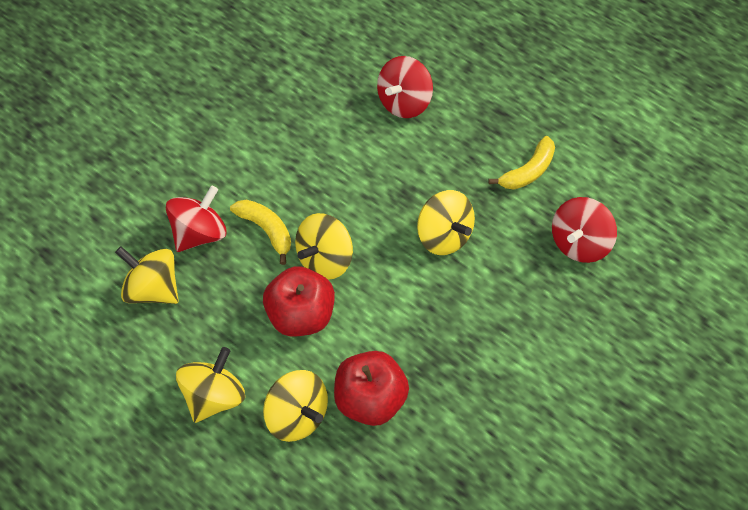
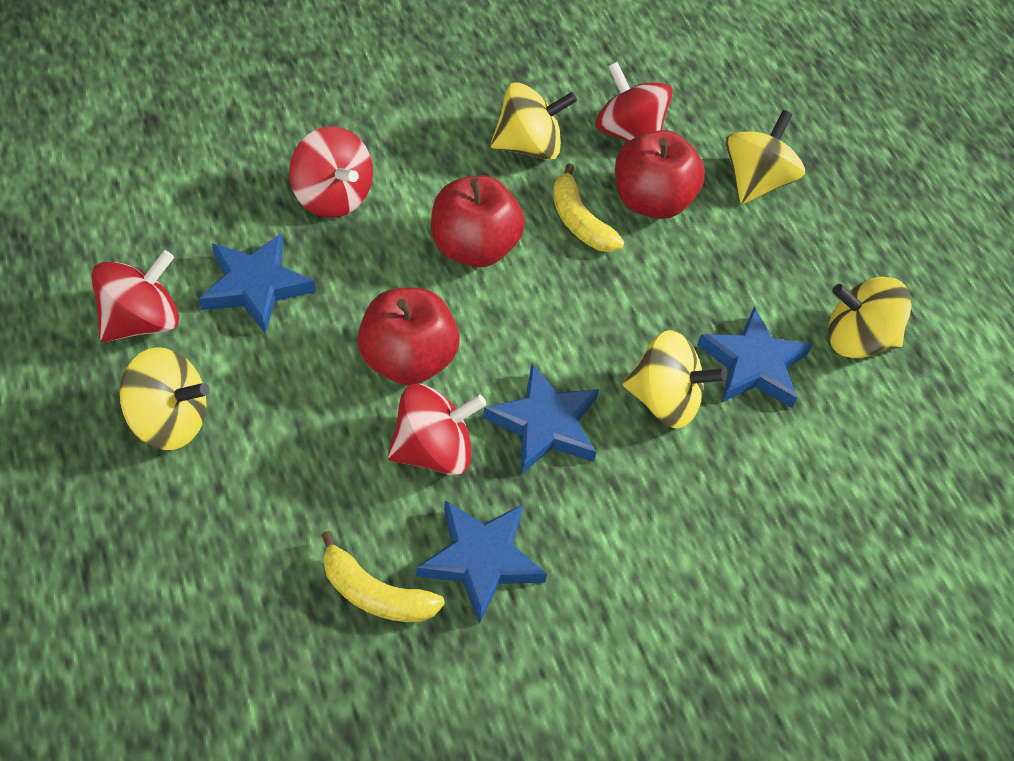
blue star: none = 0 -> [199,233,315,334] [416,500,547,624] [483,364,599,474] [697,307,813,408] = 4
red apple: [263,266,335,336] [334,351,409,426] = 2 -> [357,288,460,385] [431,175,525,267] [615,130,705,219] = 3
red spinning top: [166,186,227,252] [377,56,433,118] [552,197,617,263] = 3 -> [91,250,179,342] [289,126,373,218] [387,384,487,475] [595,62,673,142] = 4

